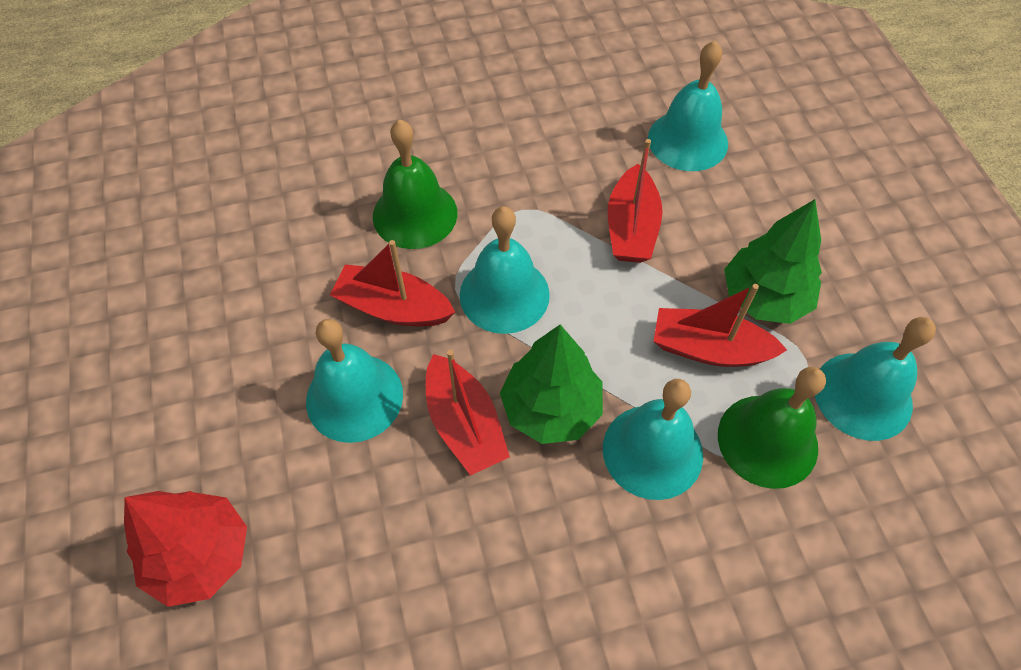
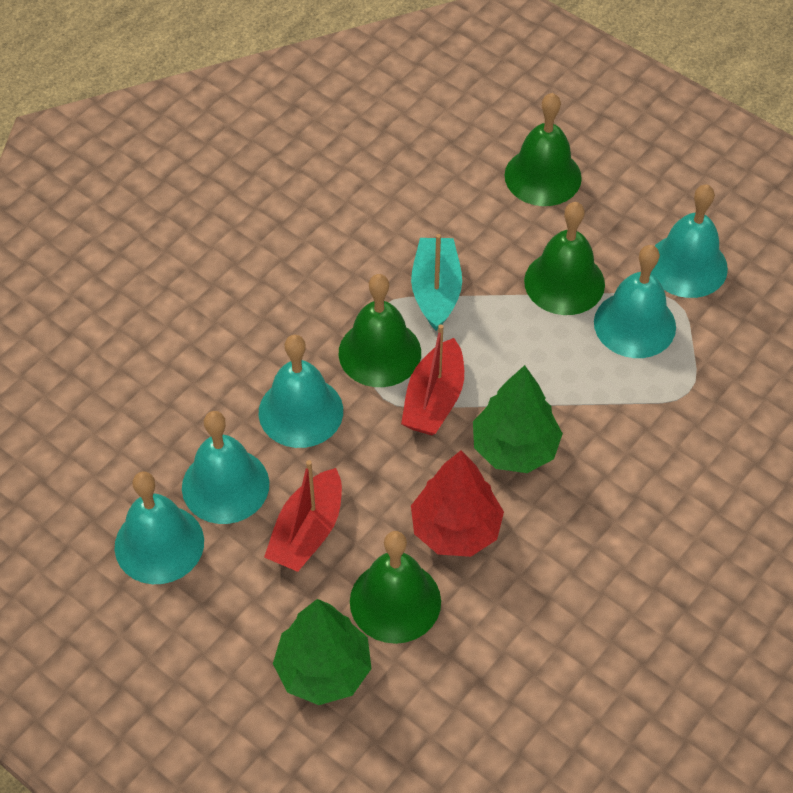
green bell: [373,119,458,249] [718,367,826,489] = 2 -> [338,274,421,387] [350,531,441,644] [505,93,582,206] [524,202,605,315] = 4
red boat: [330,240,455,326] [426,350,510,476] [608,139,663,263] [654,284,787,367] = 4 -> [264,460,342,572] [401,324,464,435] = 2
turquoise boat: none = 0 -> [411,234,462,331] = 1

